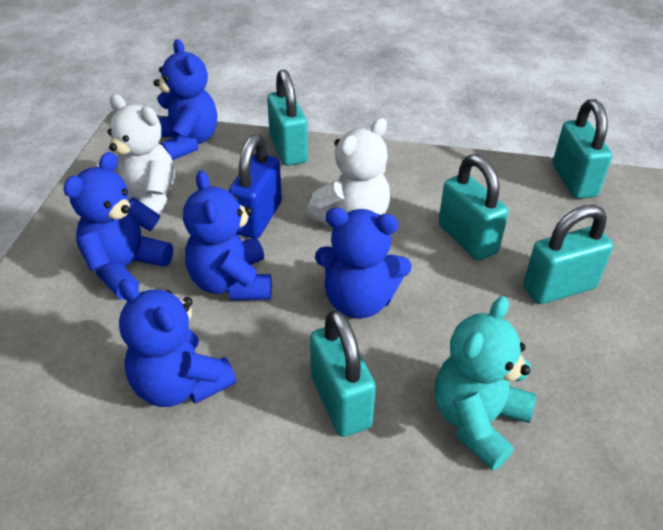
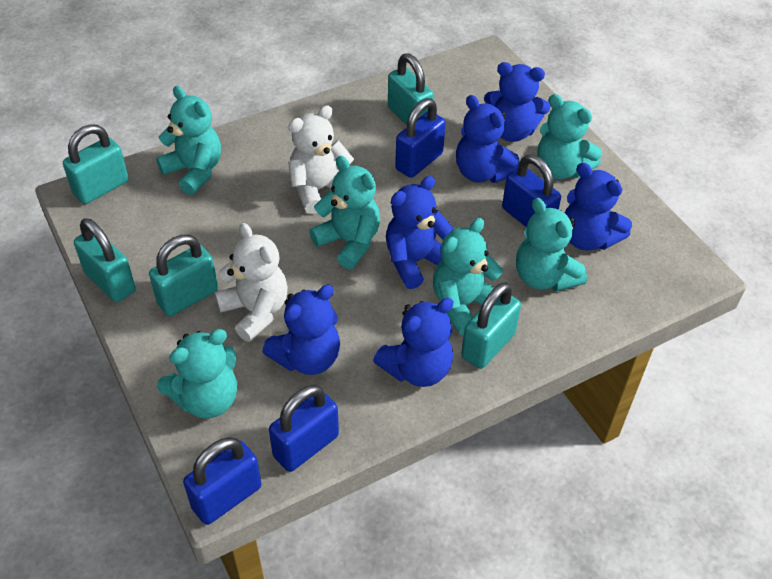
blue padlock: [229,134,282,238] = 1 -> [183,437,262,525] [269,385,339,472] [395,98,446,178] [502,154,561,227] = 4
blue teddy bear: [63,152,173,299] [119,279,236,407] [153,39,217,160] [183,170,272,300] [315,208,412,319] = 5 -> [262,285,340,375] [373,298,453,387] [386,176,454,289] [456,95,520,183] [484,62,551,142] [565,163,632,250] = 6
turquoise teddy bear: [435,296,536,470] = 1 -> [156,86,221,195] [157,329,237,419] [309,156,380,269] [433,218,503,335] [516,198,587,291] [537,94,602,179] = 6

